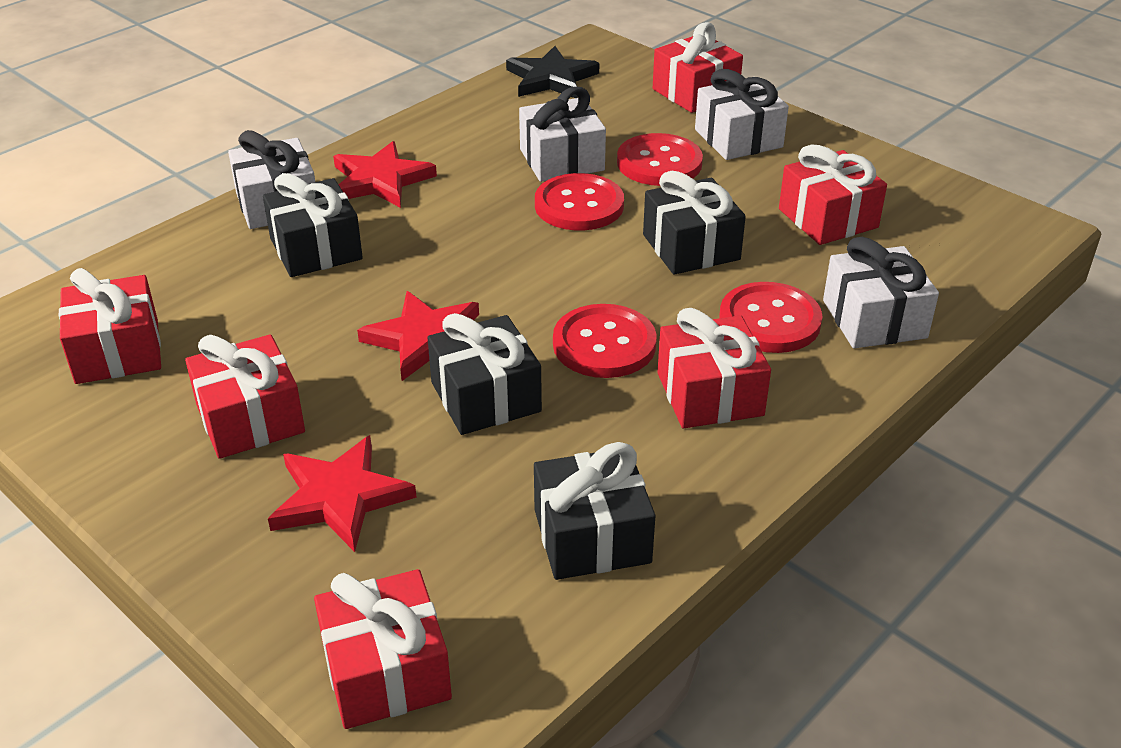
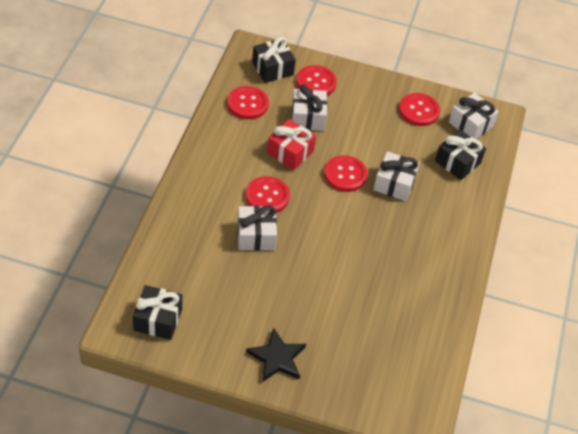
black gift: [263,173,363,277] [427,313,542,435] [534,442,655,580] [643,171,746,275] = 4 -> [133,285,182,340] [252,37,296,83] [435,129,486,180] = 3
red button: [535,173,624,230] [553,304,657,378] [617,133,703,186] [719,282,822,353] = 4 -> [227,86,269,119] [246,176,290,213] [296,65,337,96] [324,155,368,192] [399,93,440,126] = 5
red gift: [59,268,161,384] [185,334,305,459] [314,569,452,729] [653,22,743,113] [657,308,771,428] [779,145,887,245] = 6 -> [267,119,316,170] = 1
red star: [268,435,417,552] [333,141,437,208] [357,291,479,381] = 3 -> none = 0

